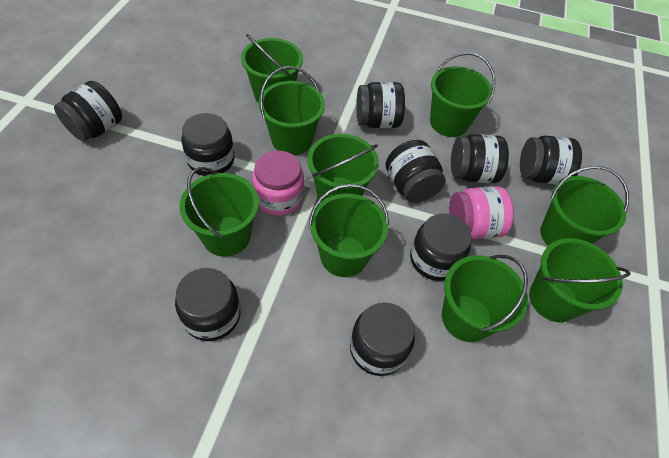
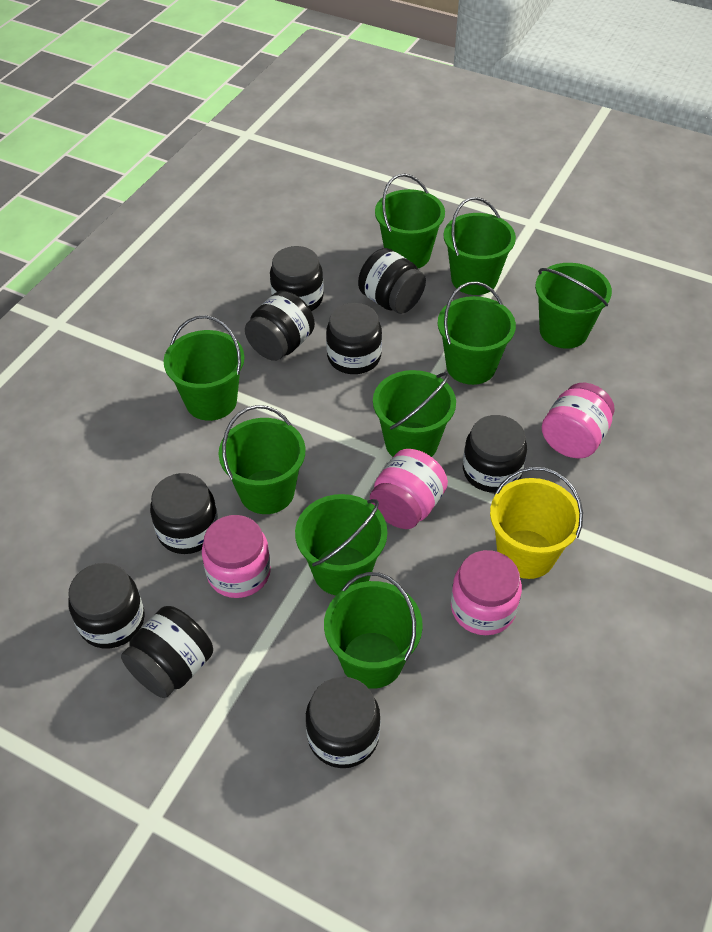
pink jar: [252,151,304,216] [449,186,514,239] = 2 -> [202,515,271,598] [370,449,448,529] [451,550,522,635] [542,383,615,458] = 4
yellow bucket: none = 0 -> [490,467,583,579] = 1

